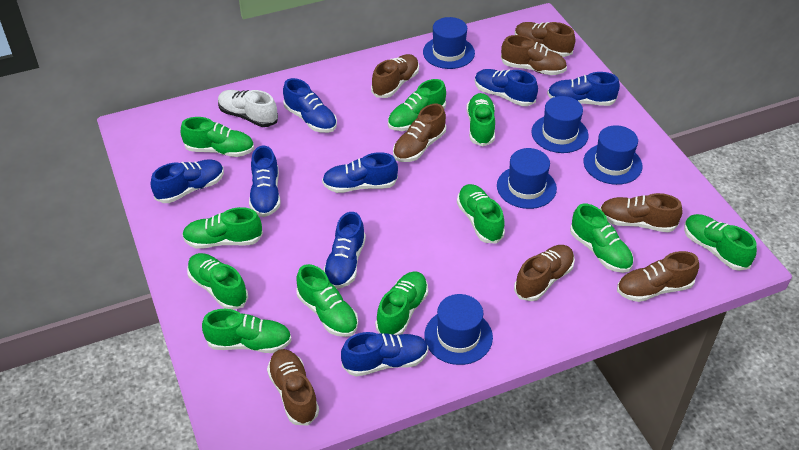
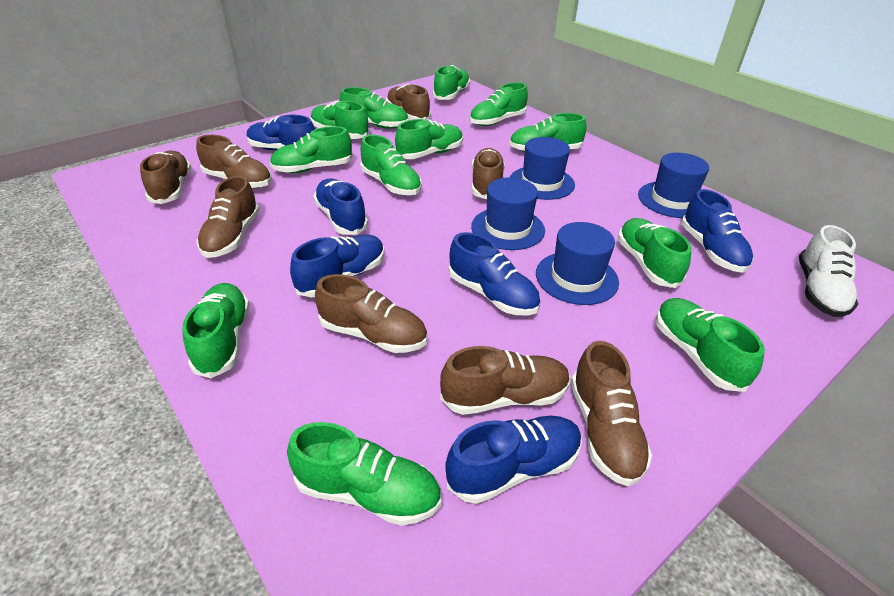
blue hat: [423,17,475,69] [424,294,493,365] [497,148,557,209] [531,96,588,153] [583,125,642,185] = 5 -> [471,177,545,250] [510,137,575,200] [536,222,619,305] [638,153,709,218] = 4
blue shoe: [151,159,224,203] [249,145,280,217] [283,78,337,133] [322,152,398,193] [323,212,366,289] [341,332,428,377] [475,69,538,106] [547,72,620,106] = 8 -> [247,115,315,150] [290,235,385,297] [313,178,368,235] [445,416,582,504] [449,232,540,316] [681,189,753,273] = 6
green shoe: [181,117,254,157] [182,207,263,249] [187,253,248,310] [202,309,292,353] [296,264,358,337] [375,271,428,335] [388,79,446,131] [457,184,505,244] [467,93,495,146] [570,204,634,273] [684,214,757,271] = 11 -> [182,283,250,378] [270,126,353,173] [287,422,441,526] [310,101,369,139] [339,87,408,129] [361,135,422,195] [395,119,463,159] [433,65,470,100] [469,82,528,126] [509,113,587,152] [618,218,691,288] [656,298,765,392] = 12

